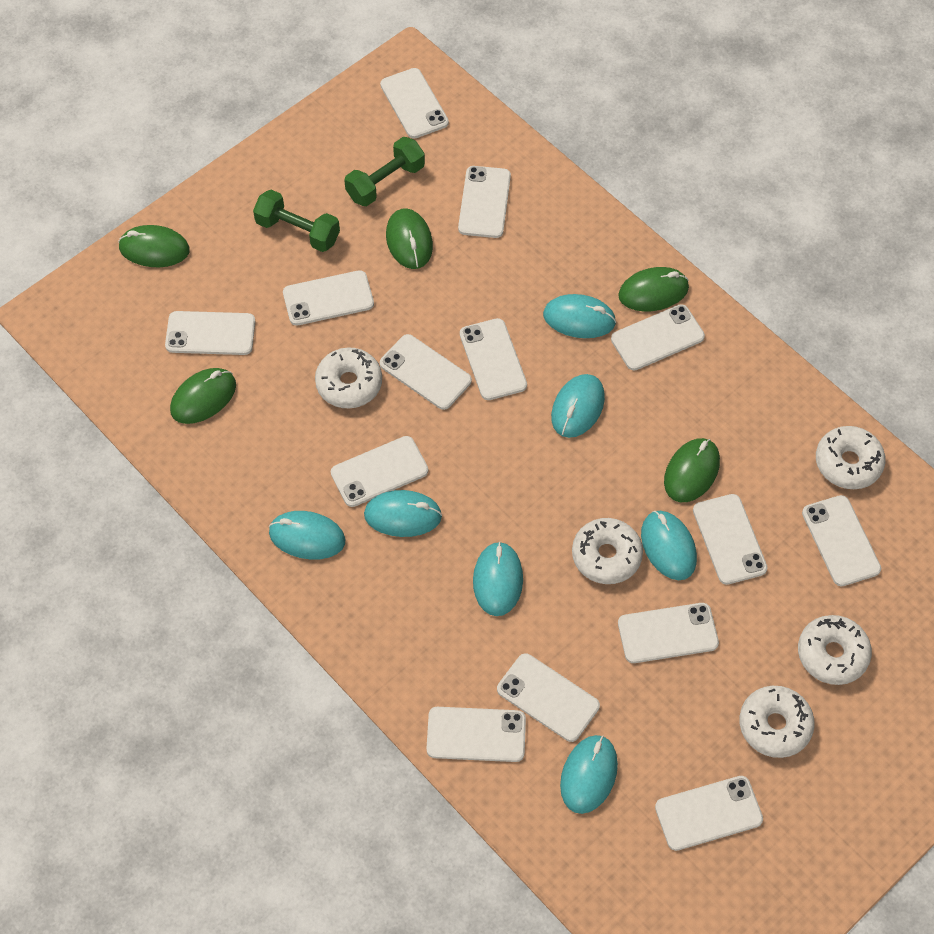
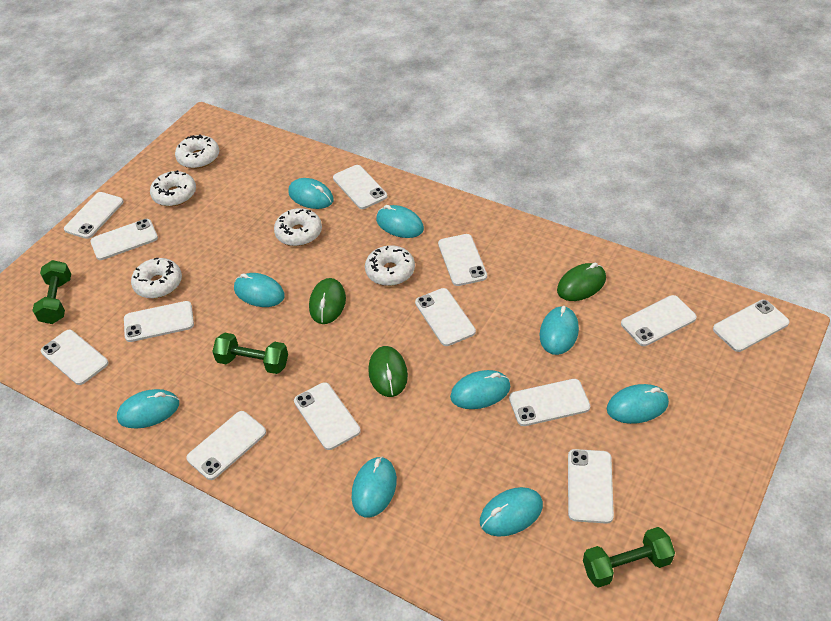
green dumbbell: [253,190,340,252] [344,137,425,206] = 2 -> [32,260,71,324] [212,333,288,374] [583,527,675,588] = 3
green mouse: [118,225,190,267] [170,368,236,424] [386,208,433,269] [618,267,689,312] [664,438,720,502] = 5 -> [309,278,346,324] [368,346,408,397] [557,263,606,301] = 3
turquoise mouse: [269,511,345,560] [364,490,442,537] [473,542,523,616] [543,294,616,338] [551,374,605,438] [560,735,618,814] [641,511,697,580] = 7 -> [117,389,179,429] [234,273,285,307] [288,178,334,209] [352,456,397,518] [376,205,424,238] [450,370,510,409] [480,487,543,537] [540,306,579,355] [607,384,669,424] = 9
white phone: [165,311,255,355] [283,270,374,326] [331,436,428,507] [380,68,449,139] [380,334,472,410] [427,707,526,762] [458,166,511,238] [460,318,527,400] [497,653,600,742] [611,304,705,371] [618,603,719,663] [655,776,763,851] [693,494,768,585] [802,495,881,586] = 14 -> [41,330,108,385] [64,192,124,239] [90,219,158,260] [124,301,194,342] [186,411,266,480] [294,382,361,450] [333,165,387,209] [415,288,476,346] [438,234,487,286] [509,379,590,426] [568,449,614,524] [621,295,697,346] [713,300,790,352] = 13

